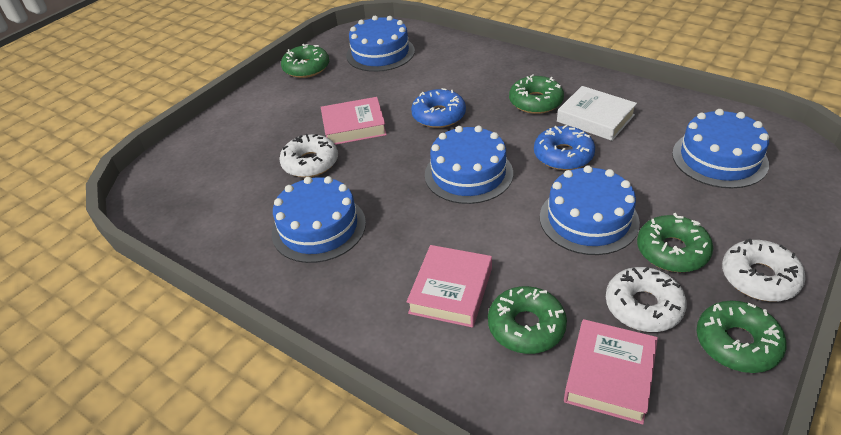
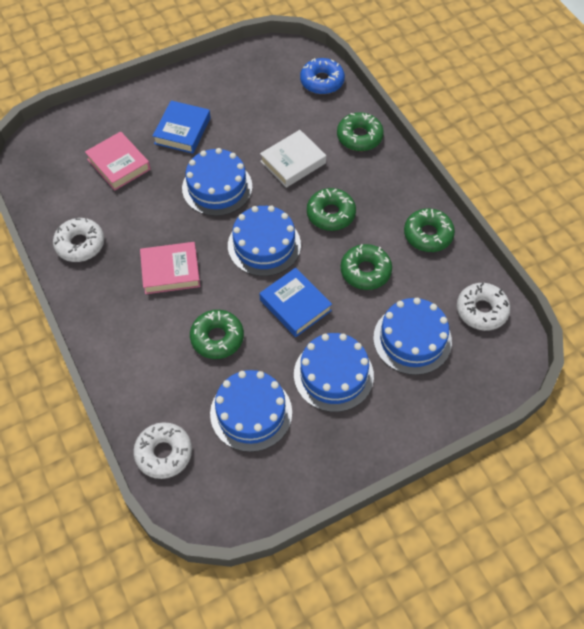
blue book: none = 0 -> [153,101,211,154] [259,268,332,337] = 2
blue donut: [411,88,466,128] [534,125,595,170] = 2 -> [300,58,345,94] = 1
pink book: [321,97,387,145] [407,245,492,328] [564,319,658,425] = 3 -> [85,131,151,191] [140,242,200,294] = 2

